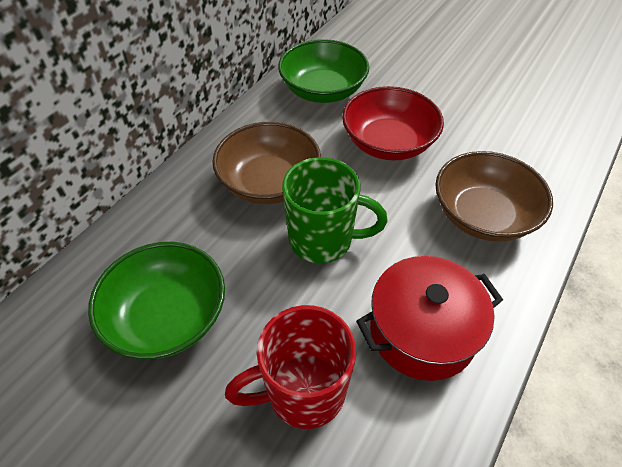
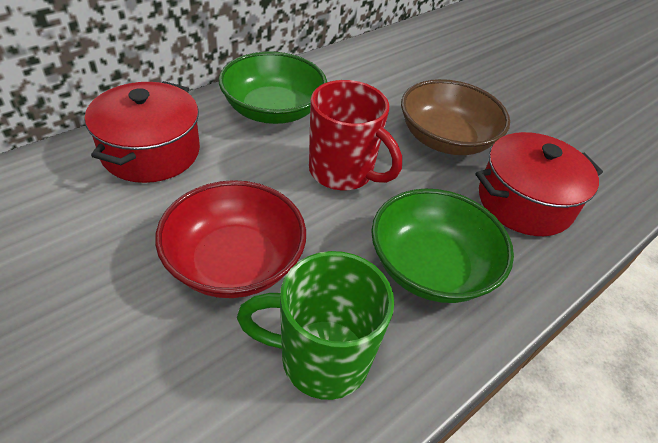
brown bowl: [212,122,321,204] [435,151,553,242] = 2 -> [401,79,510,155] = 1
red pot: [356,256,503,381] = 1 -> [85,81,200,183] [475,132,603,236] = 2

